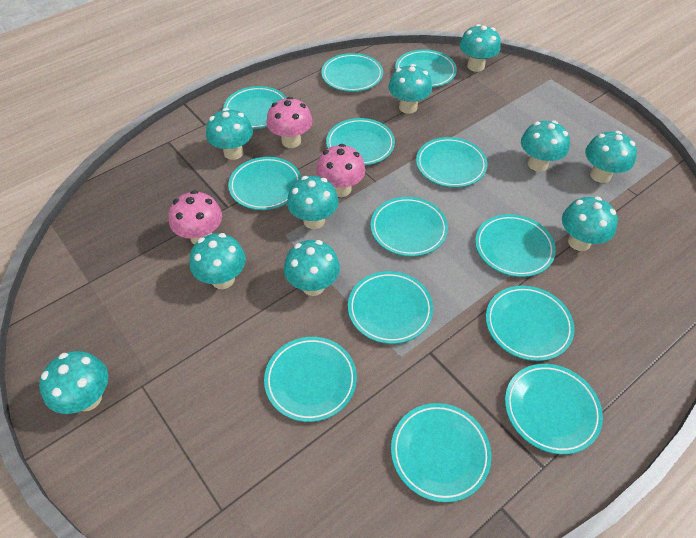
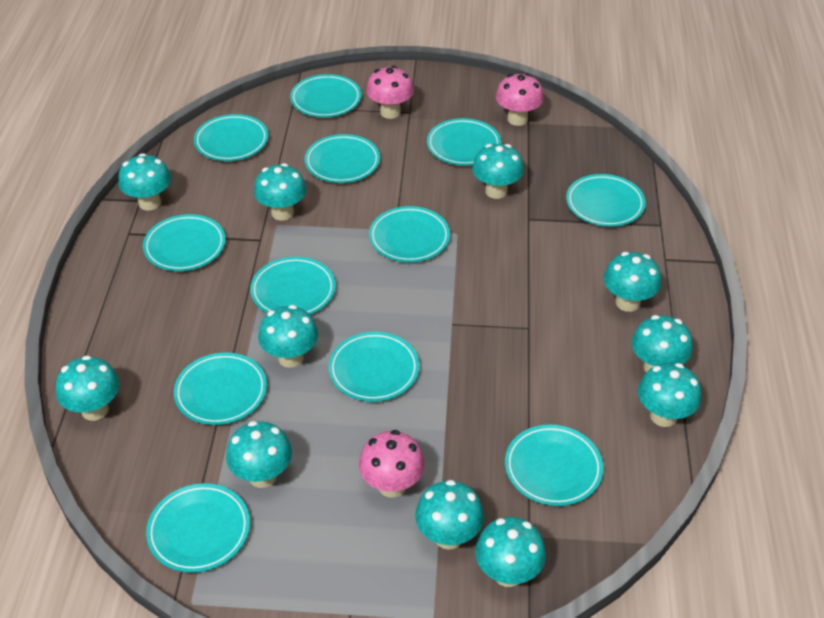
turquoise mushroom: [39,351,108,414] [190,233,246,289] [206,108,253,160] [284,240,340,296] [287,176,339,229] [389,64,432,114] [459,24,501,72] [521,120,570,172] [562,197,618,251] [585,131,637,183] = 10 -> [56,355,119,421] [118,153,171,210] [226,421,292,488] [254,163,307,220] [258,305,318,368] [415,480,484,550] [472,144,524,199] [475,517,546,587] [604,252,661,312] [632,315,693,372] [638,363,701,427] = 11
turquoise plate: [223,86,286,129] [228,157,301,210] [264,337,357,422] [321,53,383,92] [326,118,395,165] [348,271,433,344] [371,197,448,257] [391,403,492,502] [395,49,457,88] [416,137,487,188] [475,214,556,277] [486,286,575,361] [505,364,603,454] = 13 -> [143,214,226,271] [146,483,250,573] [174,353,267,425] [194,114,268,161] [250,257,336,315] [290,74,361,117] [304,134,380,183] [328,332,419,402] [369,206,450,262] [427,118,501,166] [505,425,603,506] [566,174,646,227] = 12

